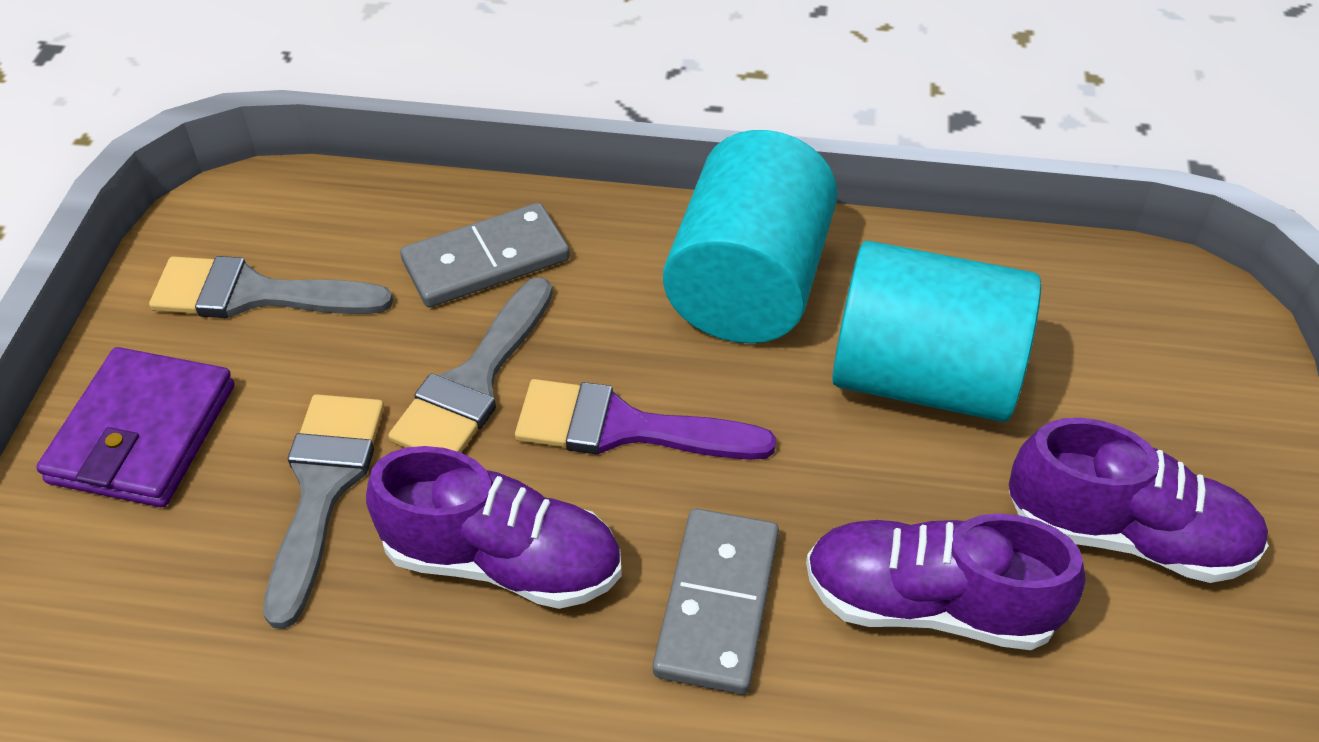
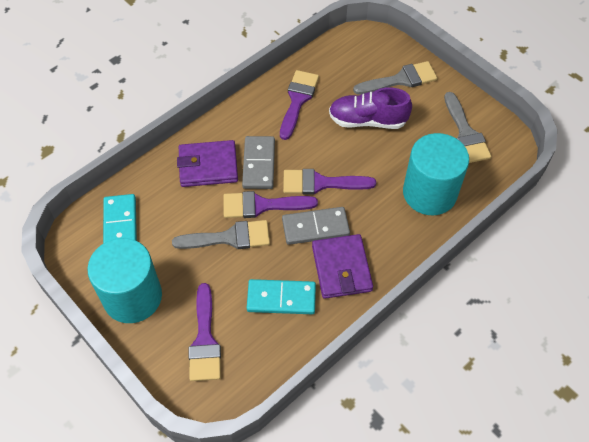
purple brush: [515,379,776,460] = 1 -> [189,283,221,381] [223,191,318,218] [280,70,319,140] [283,169,376,195] = 4
purple shoe: [366,446,622,609] [806,513,1086,650] [1009,418,1269,583] = 3 -> [329,87,412,129] = 1
purple wallet: [36,347,235,507] = 1 -> [177,140,238,187] [312,234,373,299] = 2
turquoise domino: none = 0 -> [103,194,137,244] [247,279,316,314] = 2

